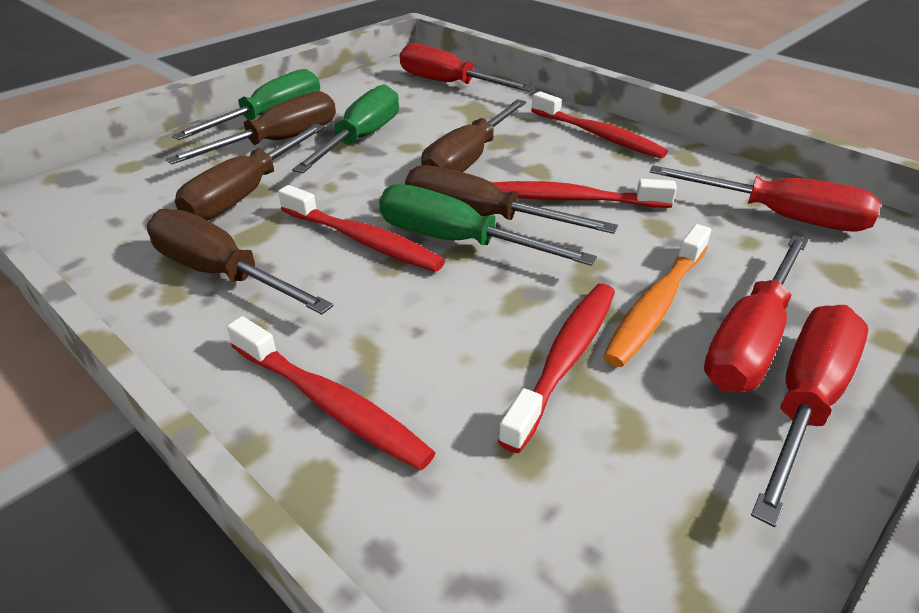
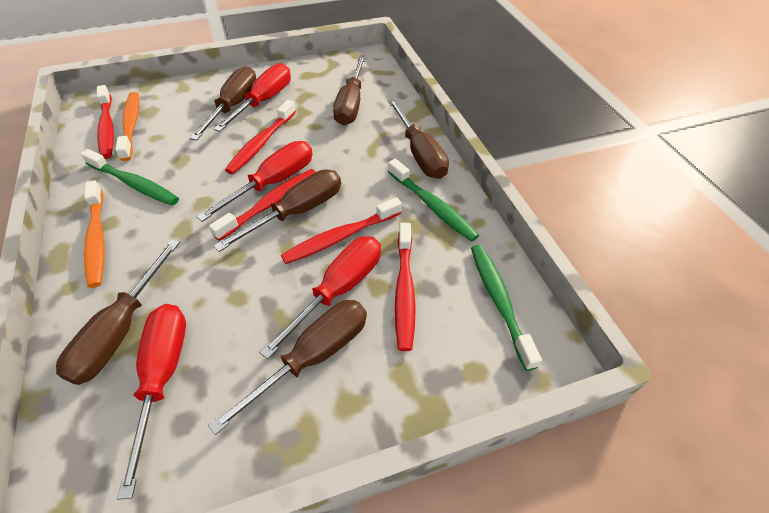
brown screwdriver: [146,209,334,315] [166,91,336,165] [175,124,325,220] [405,165,618,234] [421,99,526,172] = 5 -> [56,239,180,385] [190,66,256,141] [208,300,367,435] [214,170,341,252] [333,56,366,125] [388,99,449,179] = 6
green screwdriver: [172,69,320,140] [292,84,399,173] [379,184,597,266] = 3 -> none = 0
green toothbrush: none = 0 -> [81,149,179,206] [388,159,479,242] [471,245,542,371] = 3
orange toothbrush: [603,224,711,367] = 1 -> [84,180,105,288] [115,92,140,161] = 2

